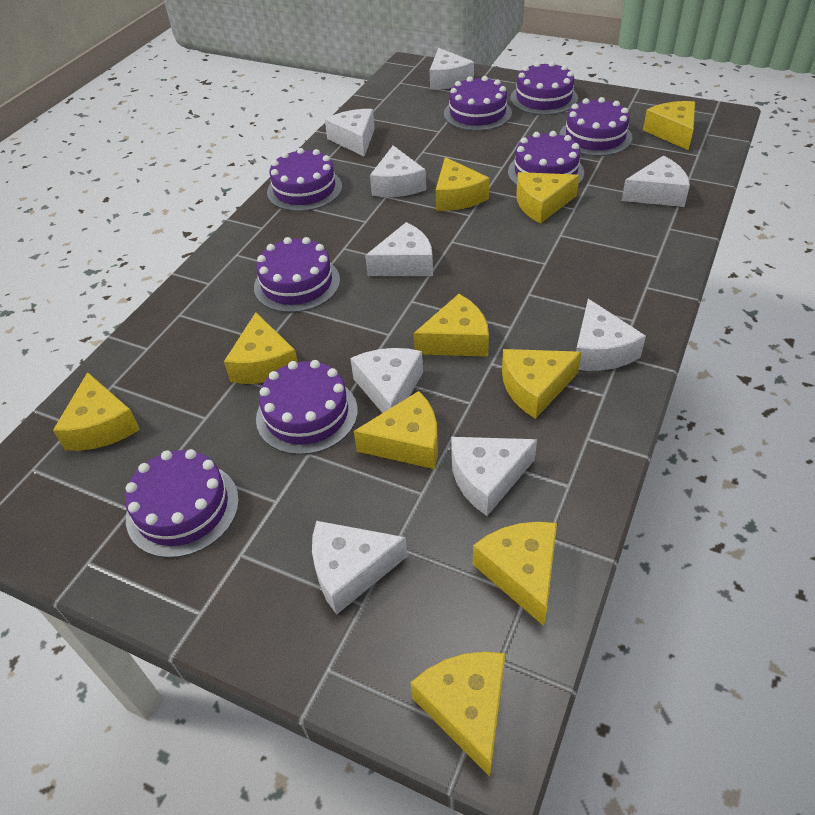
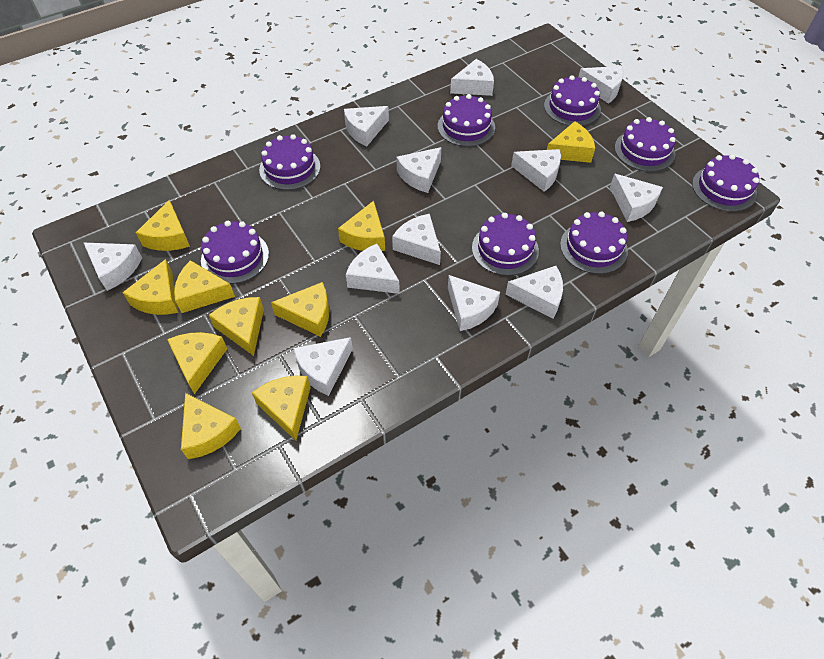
white cheese: [312,521,408,614] [325,109,375,157] [350,348,423,413] [365,222,433,276] [370,146,426,197] [430,48,474,89] [451,437,537,516] [576,299,646,371] [621,156,690,207] = 9 -> [83,242,142,291] [293,337,353,396] [344,106,389,146] [346,244,400,294] [392,214,441,265] [396,147,441,193] [448,275,500,331] [450,59,494,96] [505,266,563,319] [511,149,561,192] [579,66,623,104] [610,173,663,222] = 12

